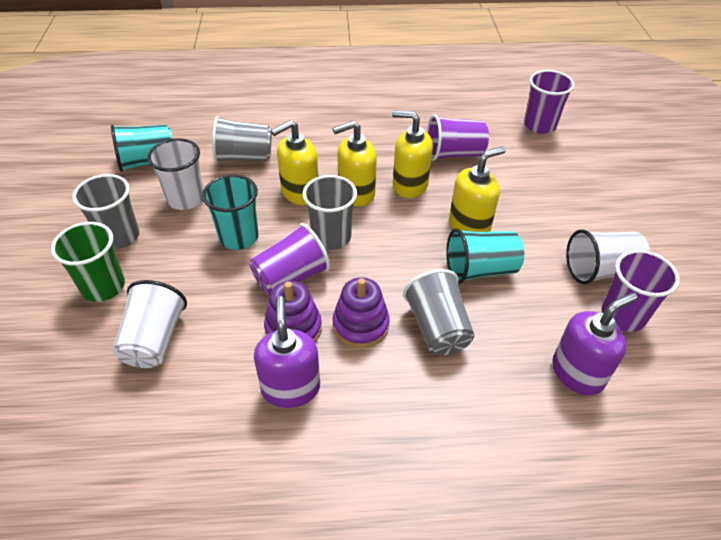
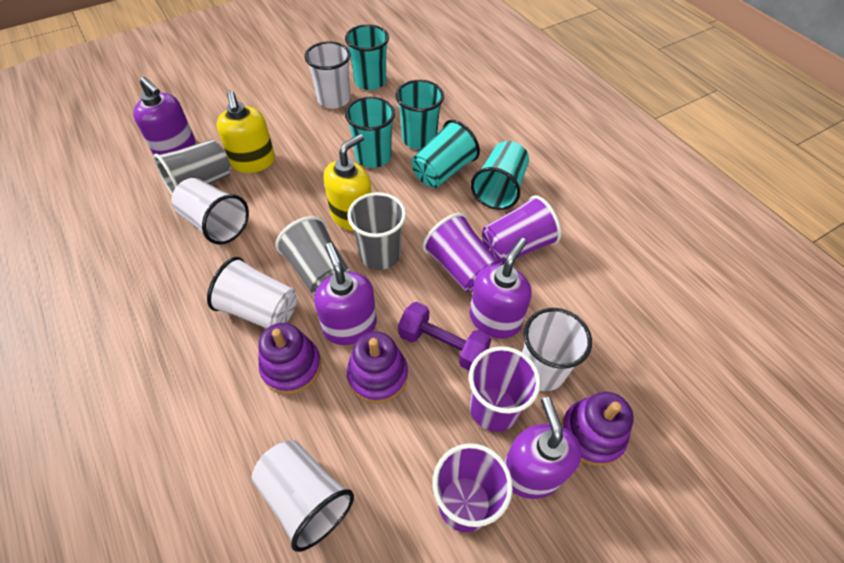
green cup: [51,222,125,302] = 1 -> none = 0
grey cup: [72,174,139,249] [212,116,272,163] [302,175,357,250] [403,269,475,355] = 4 -> [153,139,231,195] [275,216,350,296] [347,192,406,270] = 3
purple dumbbell: none = 0 -> [398,302,491,371] = 1
purple soap dispenser: [254,296,320,408] [552,293,638,396] = 2 -> [133,77,196,155] [314,243,377,345] [469,238,531,339] [504,397,582,499] = 4
purple stacking toy: [264,281,322,342] [332,277,390,348] = 2 -> [258,323,321,394] [347,331,408,404] [561,392,634,466] = 3
turquoise cup: [111,125,173,172] [202,175,259,250] [446,228,524,284] = 3 -> [345,24,389,90] [345,97,395,168] [396,80,444,149] [411,120,480,188] [471,141,529,210] = 5
white cup: [112,280,187,368] [148,138,204,210] [566,229,650,284] = 3 -> [171,178,249,245] [207,257,297,329] [251,440,354,552] [305,41,351,109] [522,308,592,391] = 5
yellow soap dispenser: [271,120,318,205] [332,121,377,207] [392,110,433,198] [449,146,506,232] = 4 -> [216,91,275,173] [323,134,371,231] = 2

